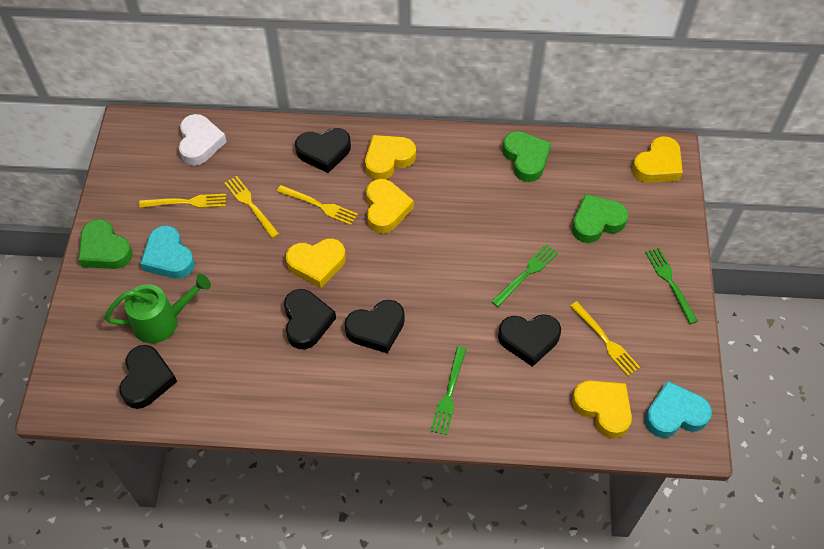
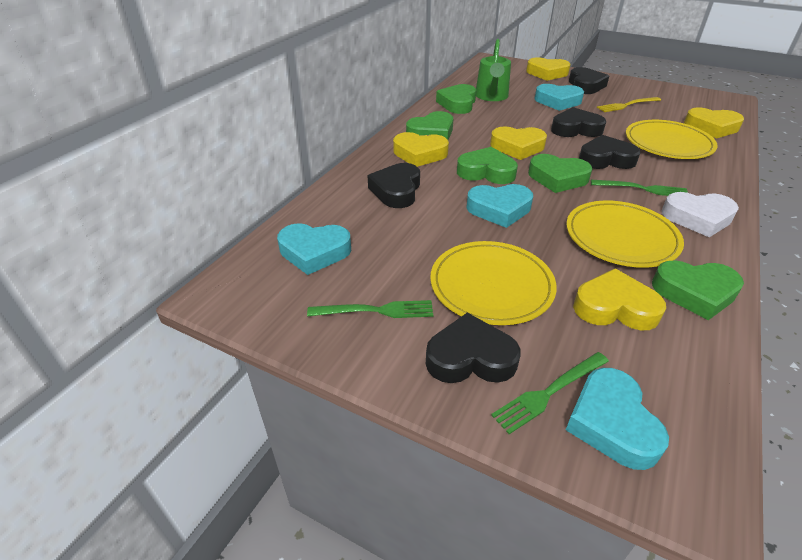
green heart: [78,219,133,269] [502,131,551,182] [572,194,628,243] = 3 -> [406,111,453,140] [436,84,476,114] [457,147,518,184] [528,154,592,193] [652,260,744,320] = 5
turquoise heart: [140,226,195,279] [645,381,712,438] = 2 -> [277,223,351,275] [467,184,533,228] [534,84,584,111] [566,368,669,470] = 4
yellow fork: [139,194,226,208] [225,176,279,239] [277,185,358,225] [570,301,640,376] = 4 -> [597,97,661,112] = 1
yellow plate: none = 0 -> [430,241,557,325] [566,200,684,268] [626,120,718,159] = 3

